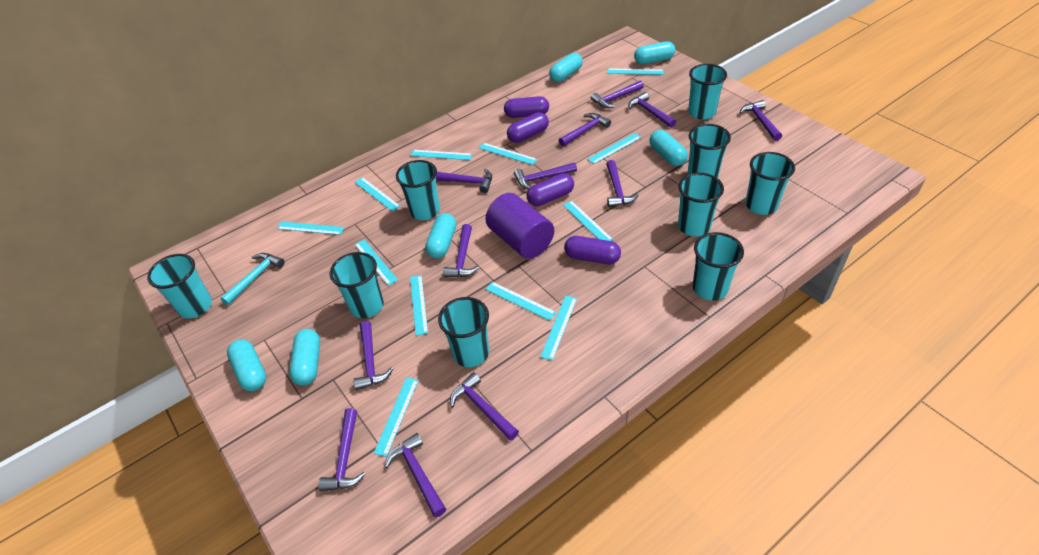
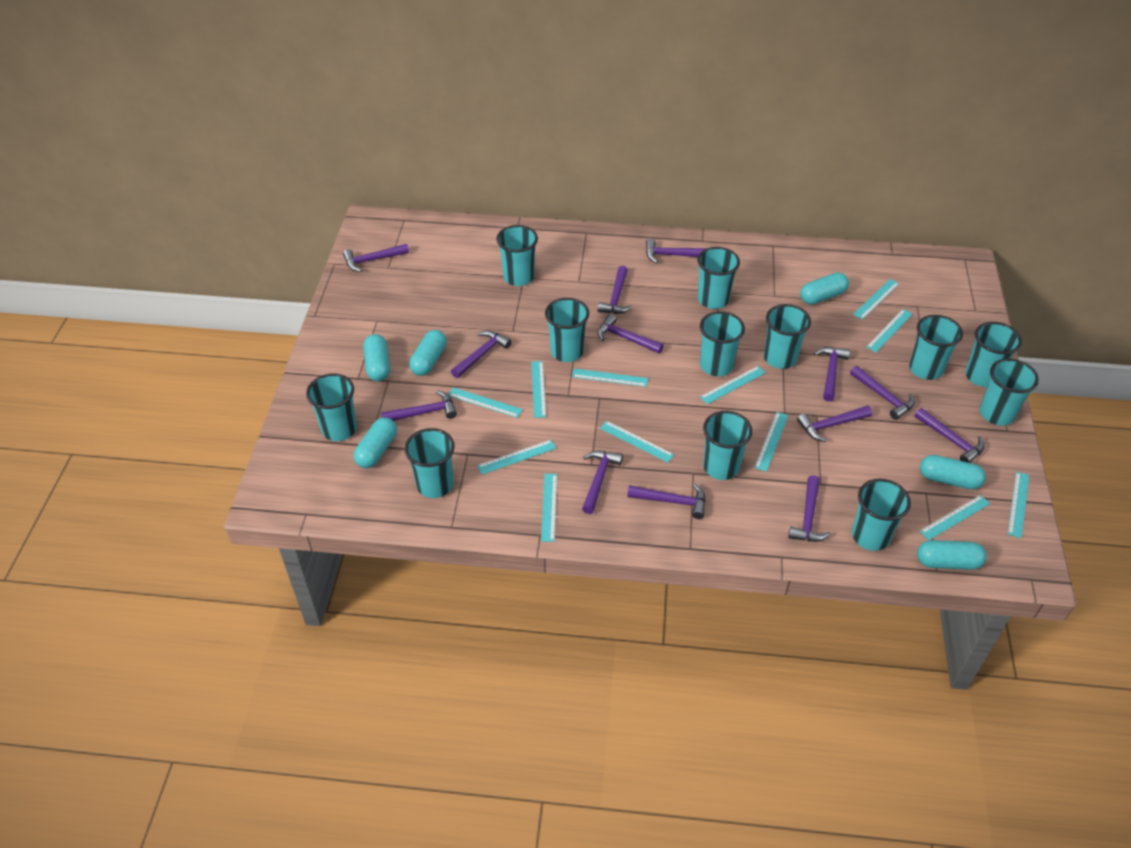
purple capsule: [504,96,549,118] [507,112,549,143] [527,173,574,206] [564,236,621,264] = 4 -> none = 0
purple cylinder: [485,193,554,259] = 1 -> none = 0
purple hammer: [318,408,366,491] [353,321,393,390] [385,433,446,518] [436,169,492,193] [443,224,479,278] [450,372,519,441] [514,162,577,190] [558,113,611,146] [591,80,644,108] [606,160,639,207] [628,92,676,128] [739,100,782,141] = 12 -> [343,244,409,272] [381,390,457,421] [451,330,512,378] [582,451,623,514] [597,314,664,354] [598,266,633,314] [627,483,706,519] [646,239,707,263] [788,475,831,542] [797,405,872,442] [814,347,850,402] [850,366,915,420] [914,408,985,463] = 13
turquoise cup: [147,254,212,318] [330,252,384,318] [396,160,440,220] [438,297,489,367] [678,173,724,236] [688,64,727,120] [688,124,731,178] [692,232,744,301] [745,152,795,215] = 9 -> [306,373,357,441] [405,428,455,498] [496,225,538,286] [545,298,589,362] [697,247,740,309] [700,311,745,376] [703,411,753,480] [764,304,811,369] [852,479,911,551] [909,315,963,380] [965,322,1022,387] [980,359,1039,426] = 12
turquoise hammer: [221,253,285,305] = 1 -> none = 0

